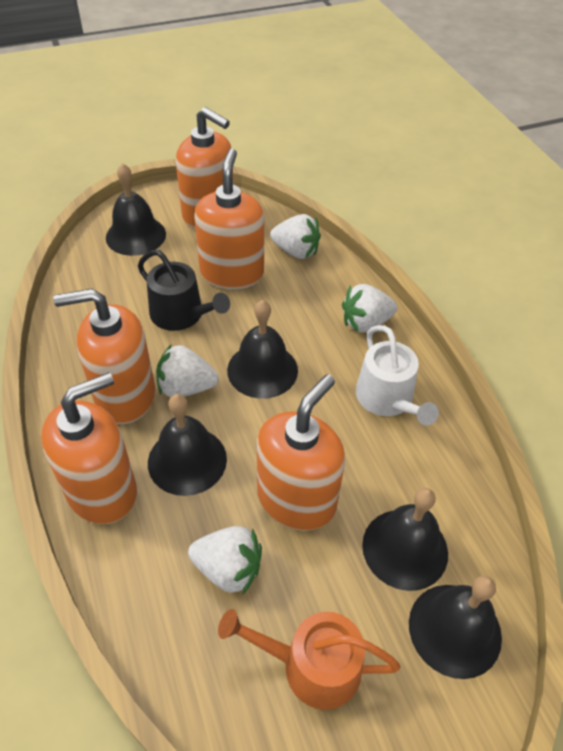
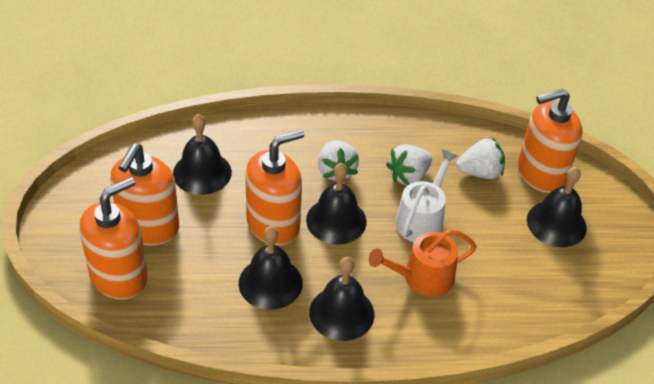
black watering can: [138,250,230,331] = 1 -> none = 0
orange soap dispenser: [41,372,137,524] [53,289,155,424] [176,107,233,229] [194,149,264,290] [257,374,345,531] = 5 -> [79,177,147,300] [110,143,179,245] [245,129,304,246] [518,88,582,193] = 4
white strawberry: [156,344,219,397] [188,526,262,594] [270,214,321,259] [342,284,397,332] = 4 -> [318,141,359,181] [386,144,432,185] [456,137,505,179] = 3

